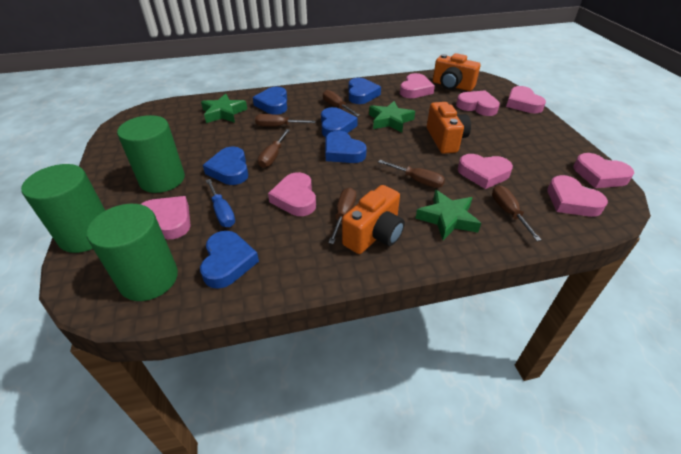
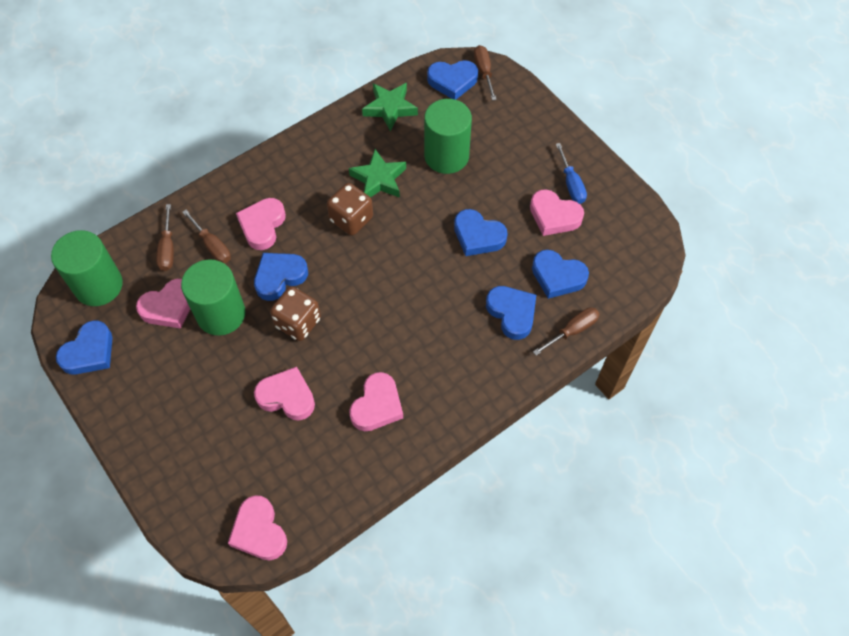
brown dice: none = 0 -> [270,287,321,341] [327,183,373,235] = 2
brown screwdriver: [255,114,315,127] [258,129,290,168] [323,90,360,117] [328,188,356,244] [378,160,445,188] [492,185,542,241] = 6 -> [156,204,174,271] [182,210,231,263] [474,45,497,100] [533,307,599,355] = 4
green star: [201,93,247,123] [369,101,415,132] [415,190,481,240] = 3 -> [349,149,406,198] [362,83,418,132] = 2
orange camera: [342,185,405,254] [427,102,471,154] [433,53,480,91] = 3 -> none = 0
pink heart: [141,196,191,239] [268,172,316,216] [400,73,435,98] [456,90,500,116] [458,154,513,189] [506,86,546,113] [548,175,608,217] [574,153,634,188] = 8 -> [136,279,190,329] [228,495,287,560] [236,198,286,250] [254,367,315,420] [349,372,403,431] [530,189,584,236] = 6

